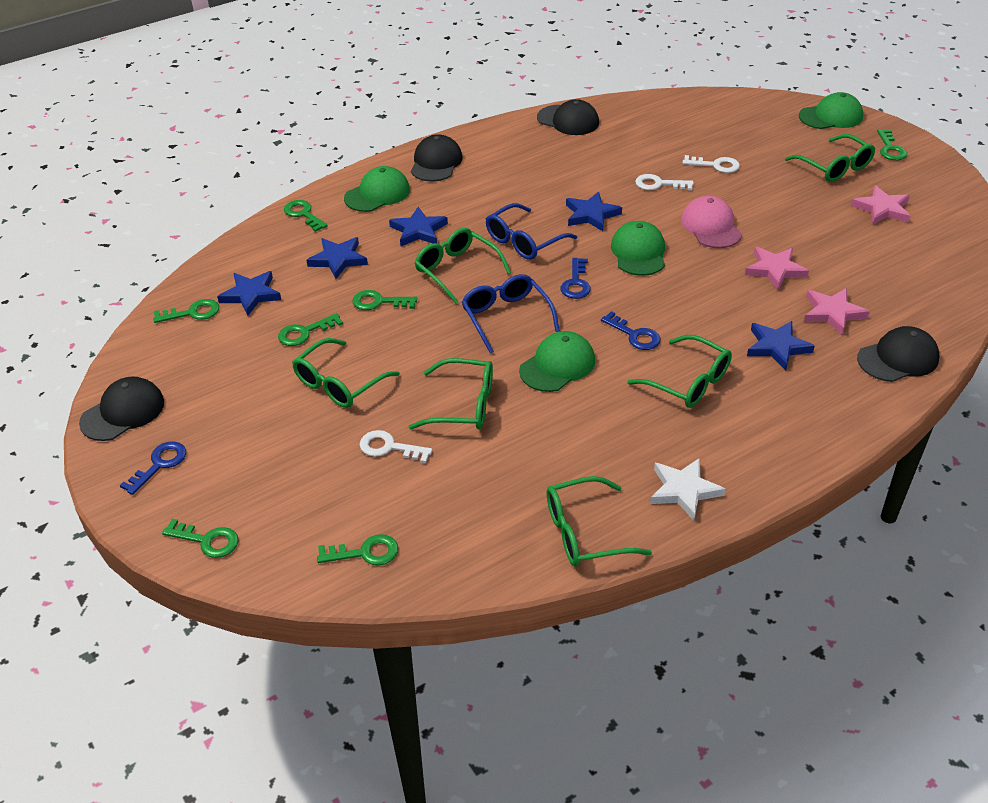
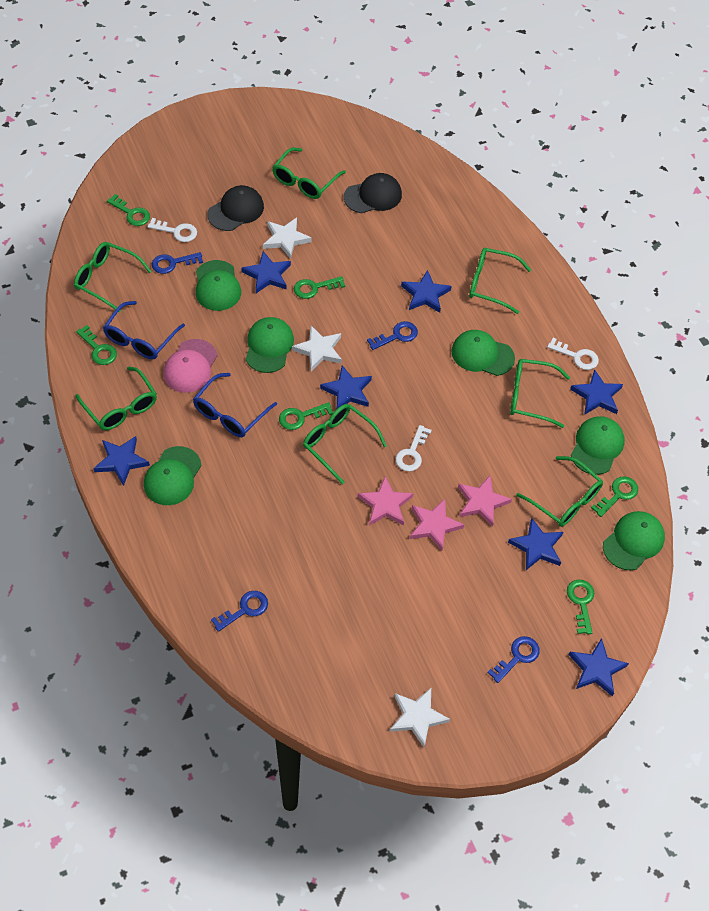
black cap: [79,376,164,441] [411,134,463,181] [537,99,599,135] [857,326,939,382] = 4 -> [207,185,264,231] [344,173,402,213] = 2
blue key: [120,441,186,495] [561,258,591,299] [601,311,661,350] = 3 -> [152,252,203,274] [211,591,268,632] [367,321,418,350] [487,636,540,683] = 4
blue star: [217,271,281,316] [307,237,368,279] [389,207,448,246] [566,192,622,231] [747,321,815,371] = 5 -> [93,436,150,486] [241,251,291,293] [320,365,372,409] [401,270,452,313] [508,518,563,570] [569,638,629,697] [570,369,623,415] = 7
green cap: [344,166,410,212] [519,331,595,392] [611,221,665,276] [799,92,863,129] = 4 -> [144,446,202,505] [196,260,241,311] [246,317,294,373] [451,330,515,376] [571,416,625,475] [603,511,665,570] = 6
green glasses: [292,338,400,408] [409,358,493,430] [415,228,511,304] [547,476,652,566] [627,335,732,408] [785,134,875,182] = 6 -> [74,242,152,313] [75,366,157,430] [272,147,346,199] [303,404,387,484] [469,248,531,314] [510,359,570,428] [516,456,603,527] = 7
green key: [153,299,219,323] [162,519,239,558] [278,313,343,346] [284,200,328,232] [317,534,398,566] [352,290,417,310] [877,129,907,160] = 7 -> [76,325,117,365] [107,194,150,226] [279,402,333,430] [294,276,345,299] [567,580,594,634] [591,476,638,517] = 6
white star: [650,458,725,520] = 1 -> [263,217,312,259] [292,326,342,371] [390,688,450,747] = 3

